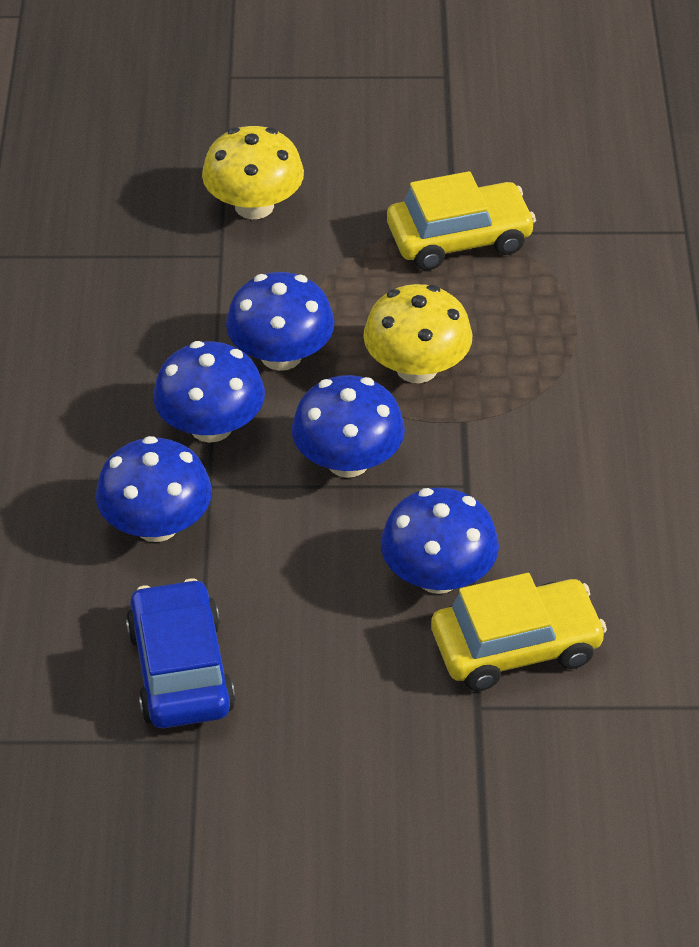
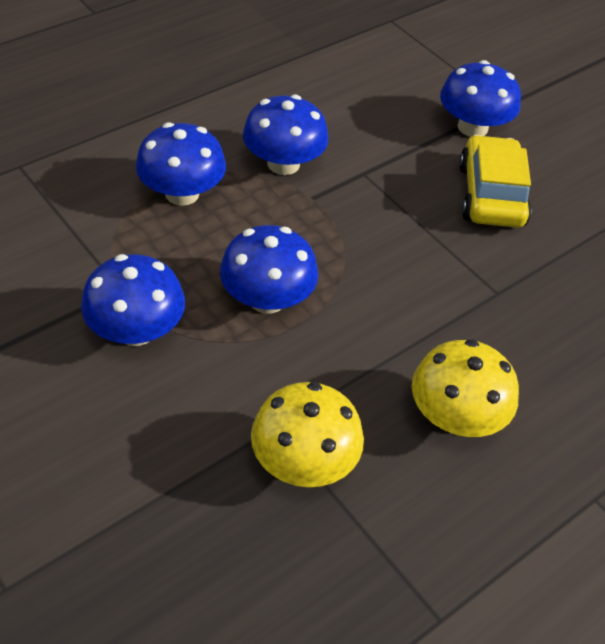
blue car: [126,578,235,728] = 1 -> none = 0
yellow car: [387,171,536,270] [431,573,607,691] = 2 -> [459,135,532,228] = 1

